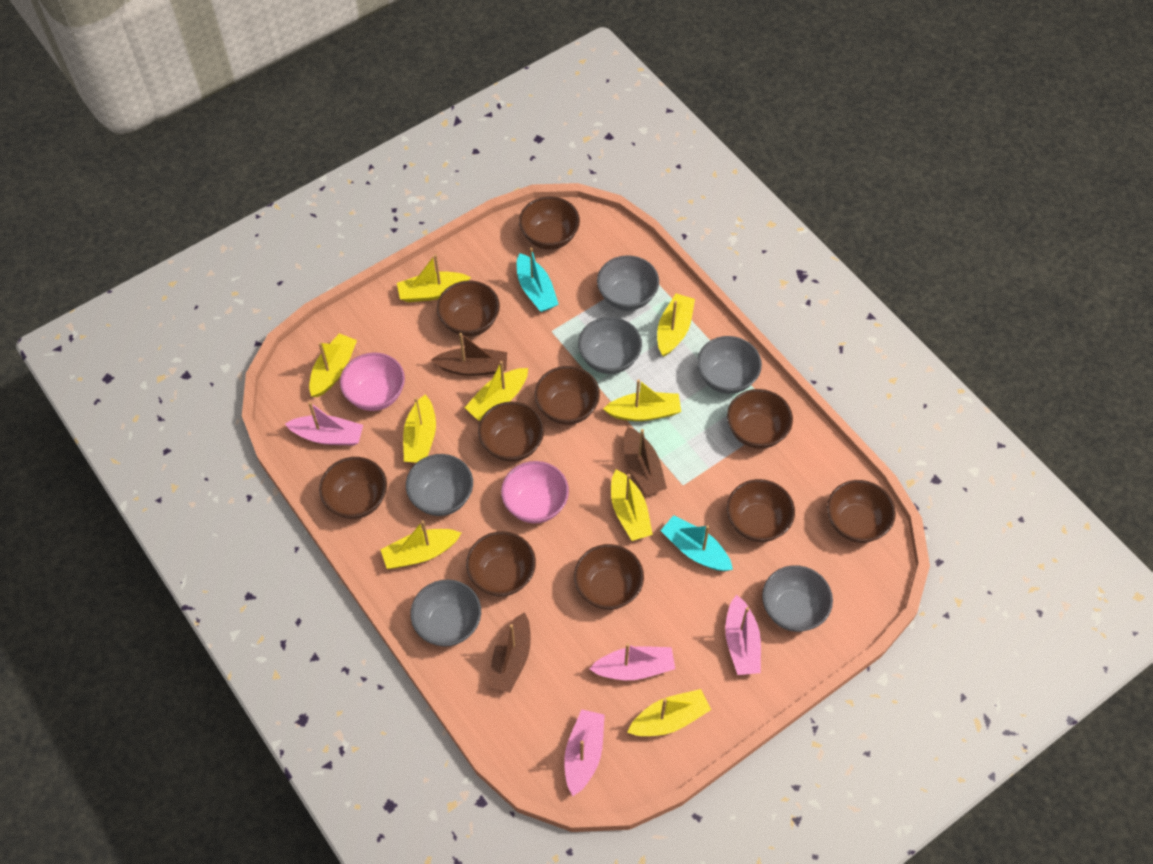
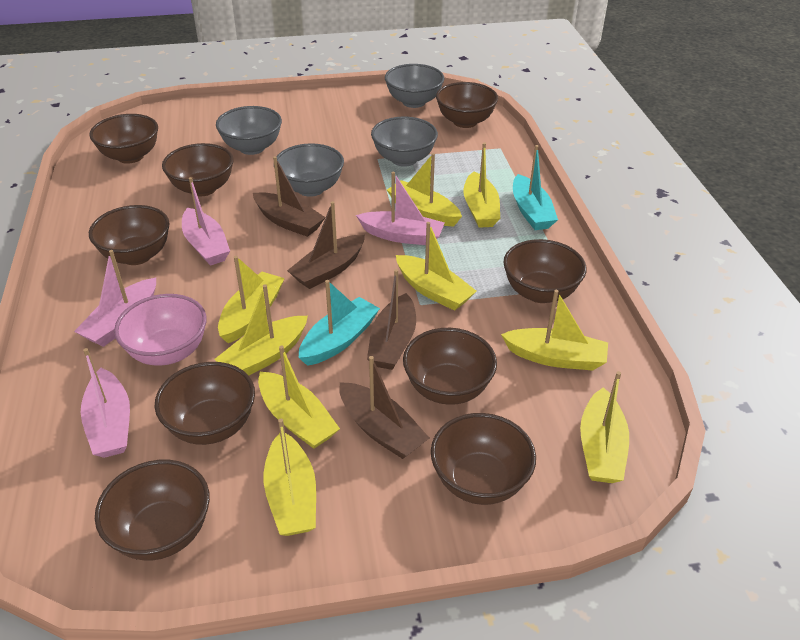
brown boat: [431,333,507,376] [488,612,531,693] [624,427,667,495] = 3 -> [253,156,326,237] [287,201,365,289] [339,356,429,459] [367,269,416,370] = 4
brown bowl: [319,457,387,519] [437,281,500,337] [466,531,536,596] [478,402,544,462] [519,196,580,250] [535,366,600,425] [574,544,644,610] [727,389,793,449] [727,479,795,542] [827,480,896,543] = 10 -> [89,114,158,164] [89,205,170,265] [95,460,210,560] [155,362,255,445] [162,143,234,196] [403,328,497,405] [431,413,536,505] [436,82,498,128] [503,239,586,303] = 9
grey bowl: [406,454,473,516] [410,580,481,647] [578,317,642,374] [597,255,659,311] [697,336,762,394] [762,565,833,632] = 6 -> [216,106,282,155] [276,143,344,197] [371,117,438,167] [385,64,444,108] = 4
pink bowl: [340,353,405,411] [501,461,569,523] = 2 -> [114,294,207,366] = 1

